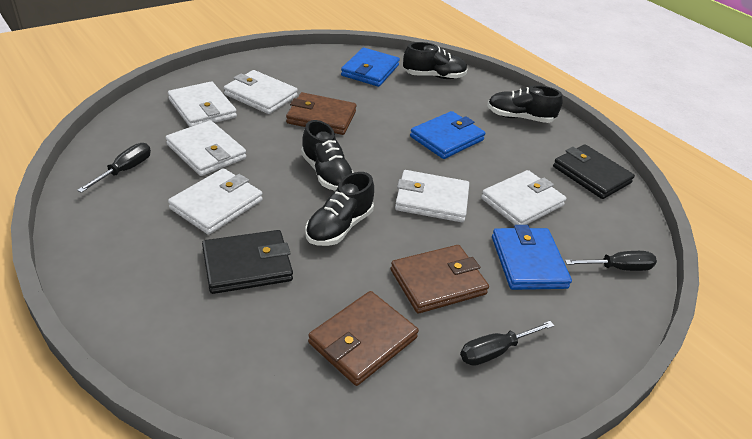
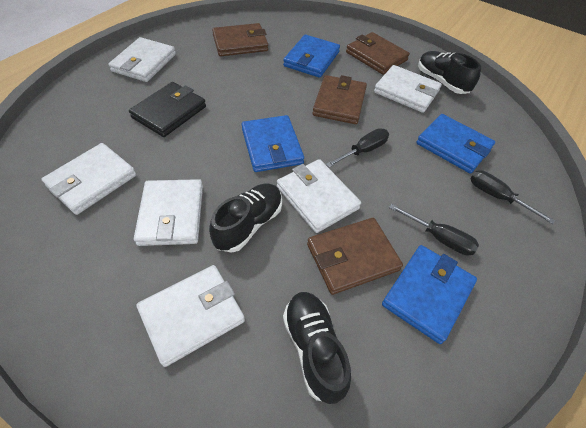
black shoe: [301,120,354,191] [305,172,374,246] [403,42,467,79] [487,85,563,123] = 4 -> [209,184,282,253] [283,292,351,404] [418,51,481,94] = 3
black wallet: [202,230,293,294] [553,144,635,199] = 2 -> [129,82,206,137] = 1
blue wallet: [341,48,400,87] [410,111,486,159] [492,225,572,290] = 3 -> [241,115,304,172] [283,34,340,78] [382,245,477,344] [416,114,495,174] = 4
brown wallet: [286,92,357,135] [308,291,419,386] [391,245,489,314] = 3 -> [212,23,268,56] [307,218,403,295] [312,75,367,124] [346,32,410,75] = 4

